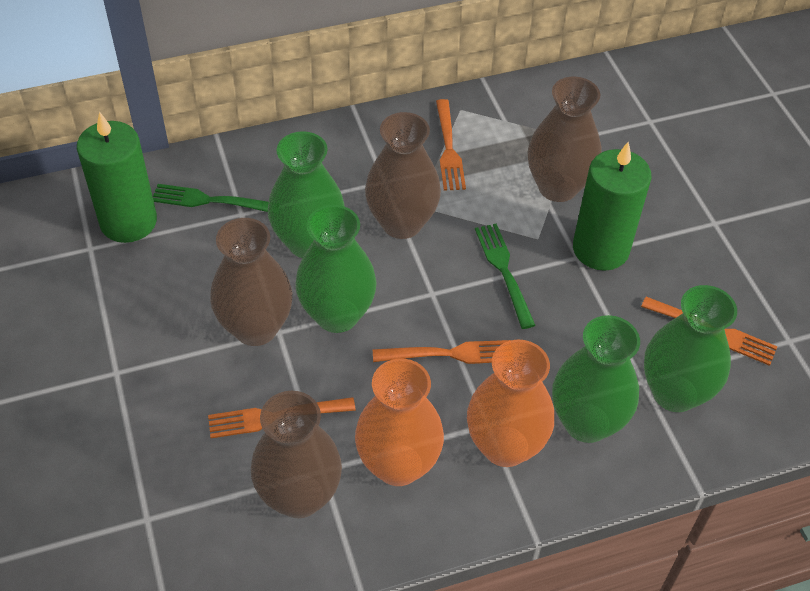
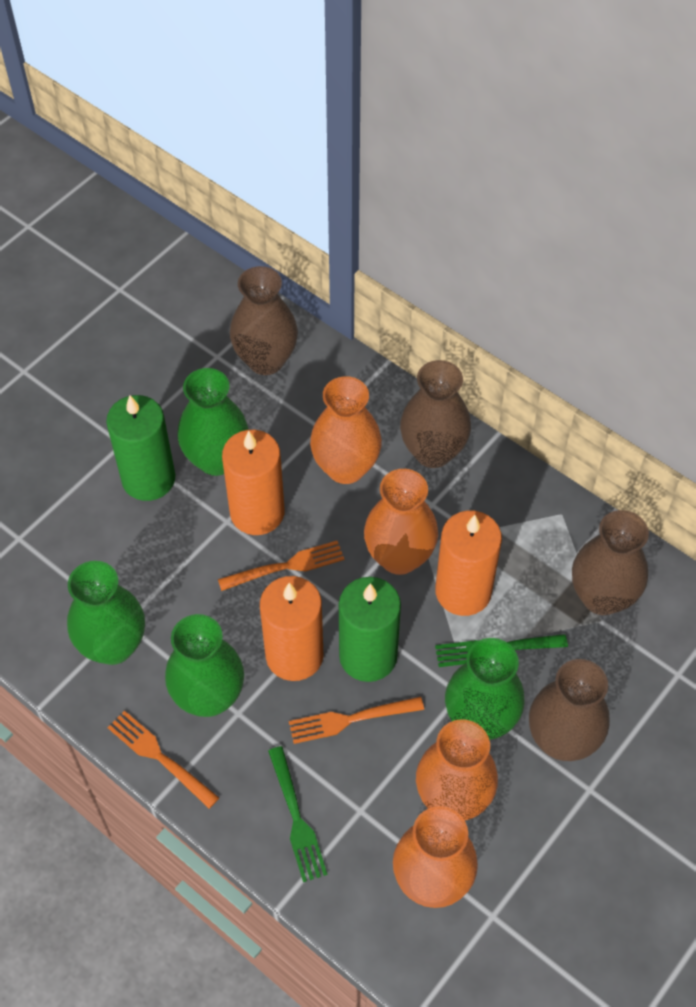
orange candle: none = 0 -> [222,430,285,535] [260,576,324,681] [435,511,502,616] = 3
orange fork: [208,397,356,438] [373,340,511,364] [436,99,466,191] [641,297,778,366] = 4 -> [107,710,219,809] [218,541,344,591] [289,696,424,744] = 3
orange vase: [355,359,444,486] [467,340,554,467] = 2 -> [310,376,382,484] [364,469,438,575] [393,806,478,908] [416,719,498,821] = 4

